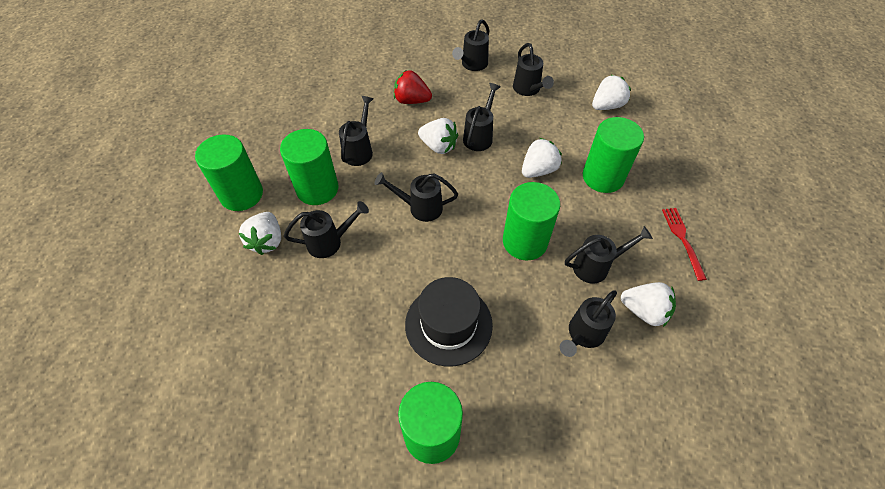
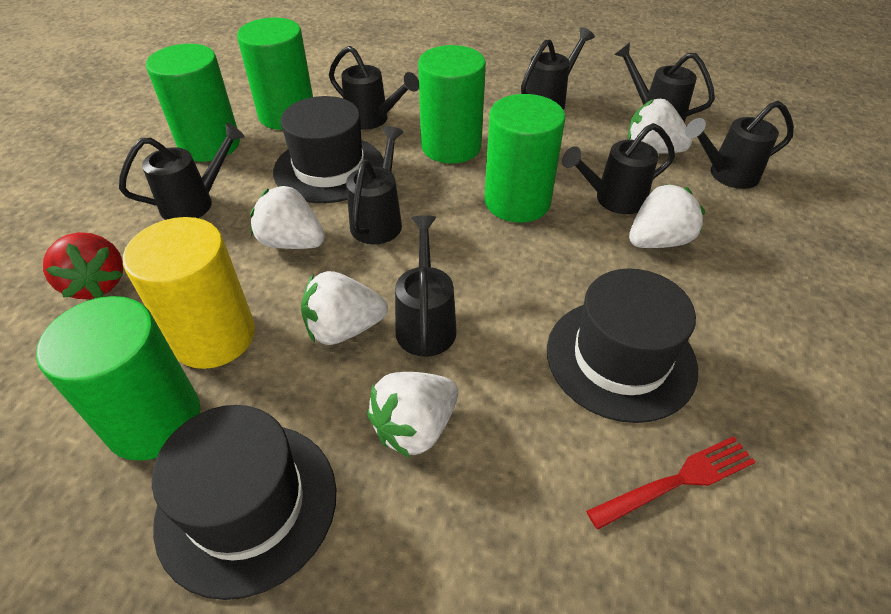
black hat: [405,277,493,367] = 1 -> [152,405,336,600] [273,96,384,203] [547,268,698,423] = 3
yellow cylinder: none = 0 -> [123,217,255,369] = 1

